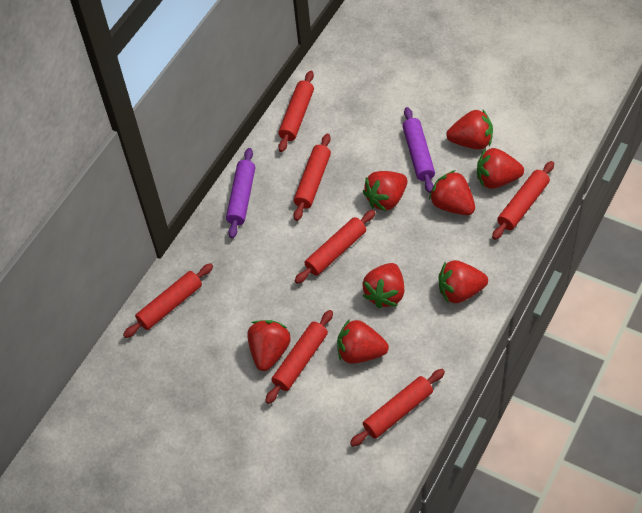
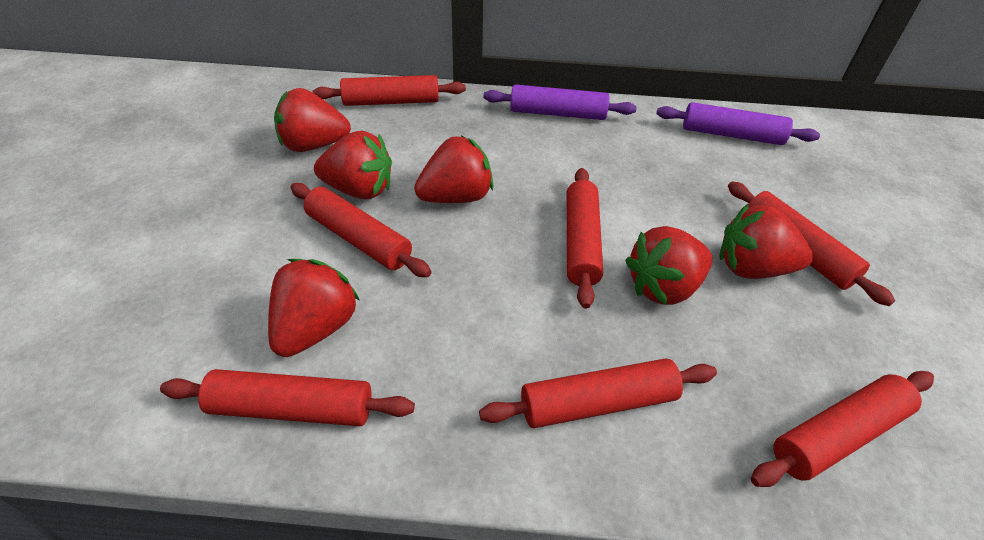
red strawberry: [247,320,291,371] [337,319,389,364] [362,263,404,309] [363,171,407,211] [429,170,475,215] [439,260,488,303] [446,109,493,150] [477,148,524,189] = 8 -> [268,259,360,357] [274,88,351,152] [314,131,392,200] [414,136,494,203] [625,226,713,305] [720,204,813,279] = 6

